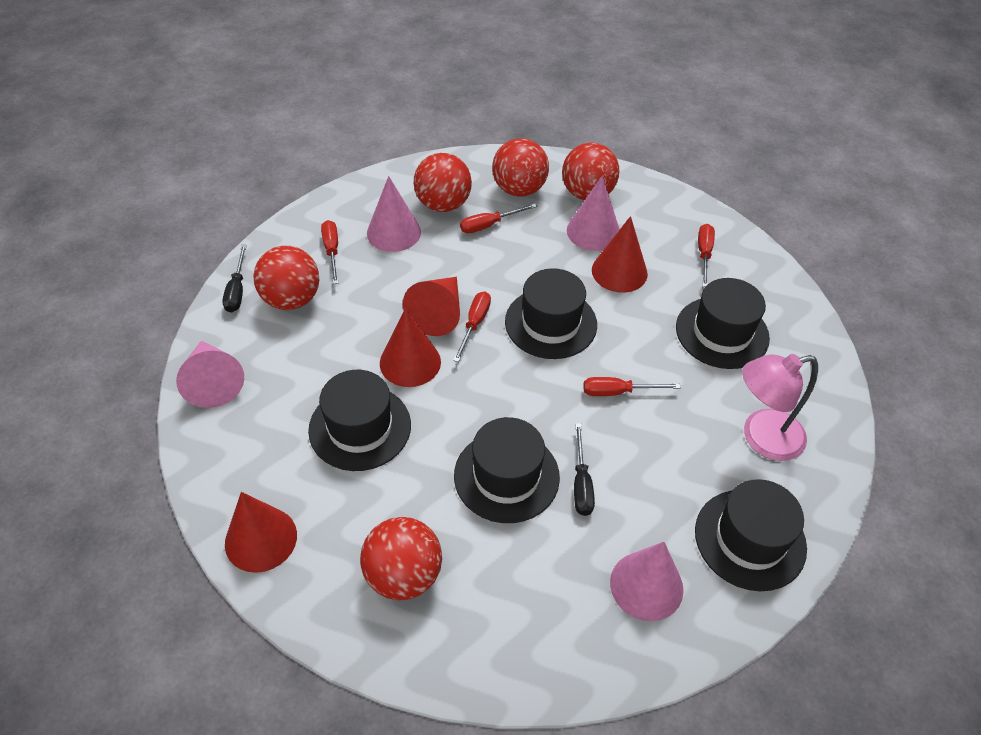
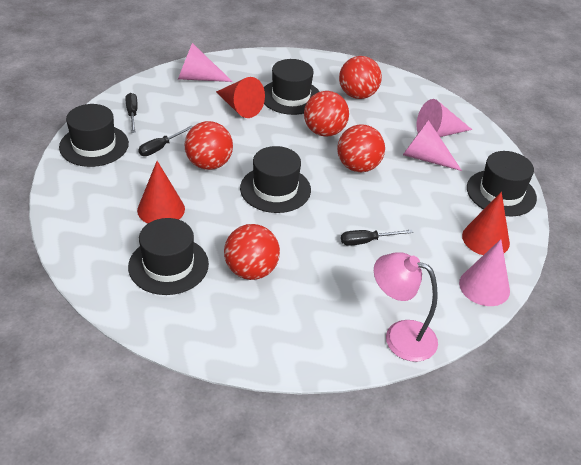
black screwdriver: [222,245,247,313] [574,423,595,516] = 2 -> [126,93,138,133] [138,125,193,156] [341,230,413,246] = 3
red cone: [225,492,297,573] [380,308,441,387] [403,277,460,336] [592,216,648,293] = 4 -> [137,161,185,223] [216,77,265,118] [462,192,510,255] = 3
red screwdriver: [321,220,339,284] [453,292,491,362] [460,204,537,233] [584,377,681,396] [698,224,715,287] = 5 -> none = 0

